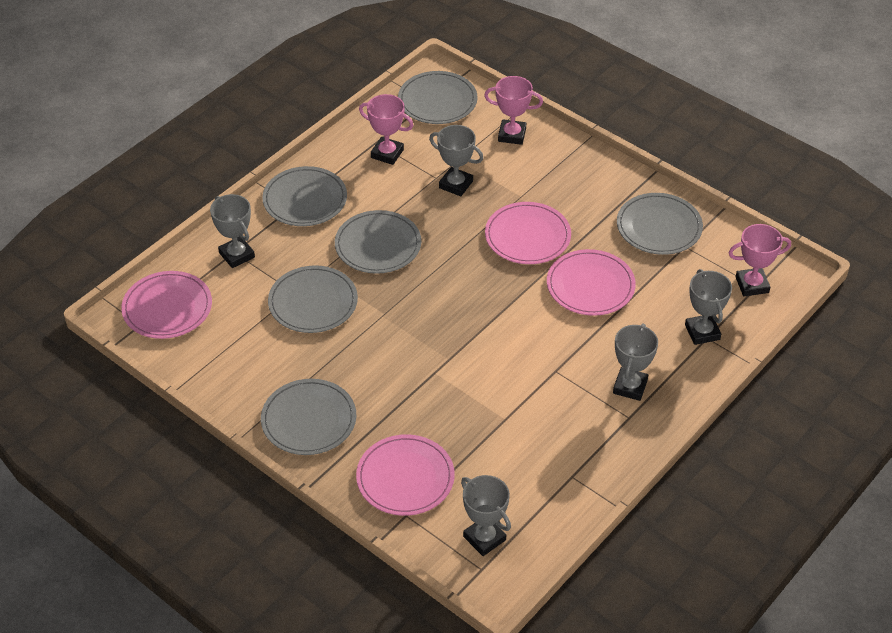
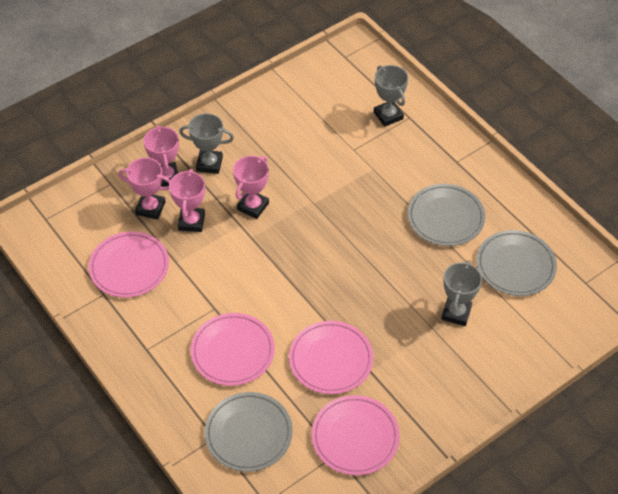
grey plate: [261,379,356,455] [262,166,347,226] [268,265,358,333] [335,210,421,274] [398,71,478,124] [617,193,703,255] = 6 -> [204,392,293,472] [407,184,485,246] [476,230,557,296] = 3
grey trophy: [210,194,255,268] [429,125,484,196] [461,475,511,556] [613,323,658,401] [685,269,732,345] = 5 -> [179,113,234,174] [374,65,408,127] [441,260,482,326] = 3
pink trophy: [359,94,414,165] [484,76,543,145] [729,224,791,296] = 3 -> [119,158,170,220] [143,125,179,187] [169,169,205,232] [233,156,269,219] = 4

